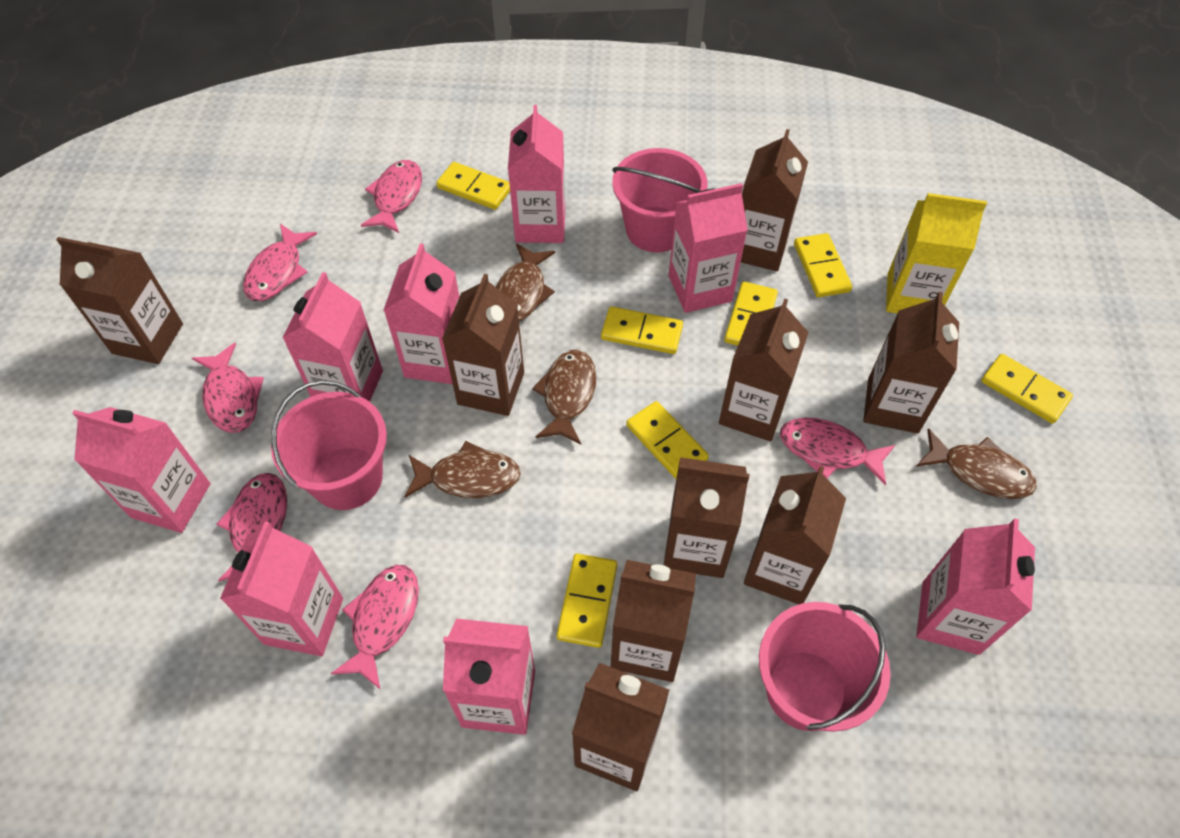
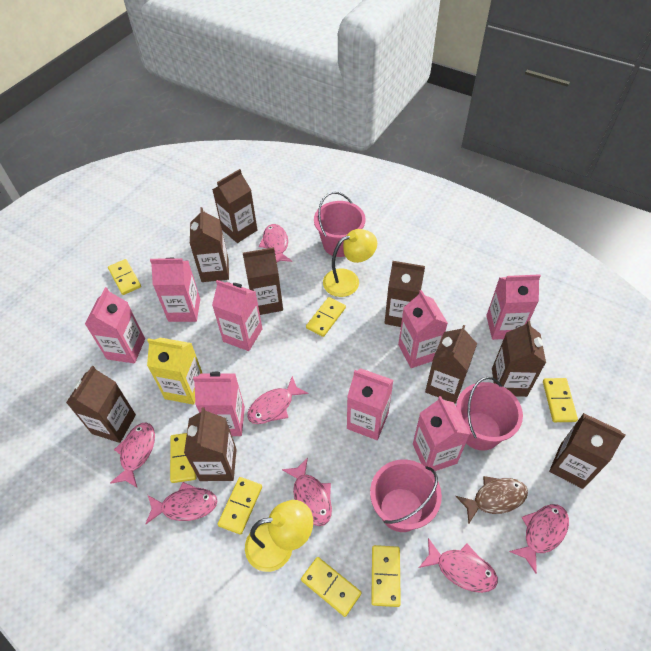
brown fish: [404,441,521,498] [496,243,555,321] [532,349,596,445] [916,428,1037,499] = 4 -> [456,476,528,524] = 1
pink fish: [192,343,264,433] [216,473,287,581] [243,224,317,301] [330,565,419,690] [361,160,422,233] [780,418,895,485] = 6 -> [110,422,155,488] [145,482,217,524] [247,376,309,424] [259,224,292,262] [282,458,332,526] [419,538,498,593] [509,504,569,574] = 7
yellow lamp: none = 0 -> [245,500,313,572] [323,229,377,297] = 2

